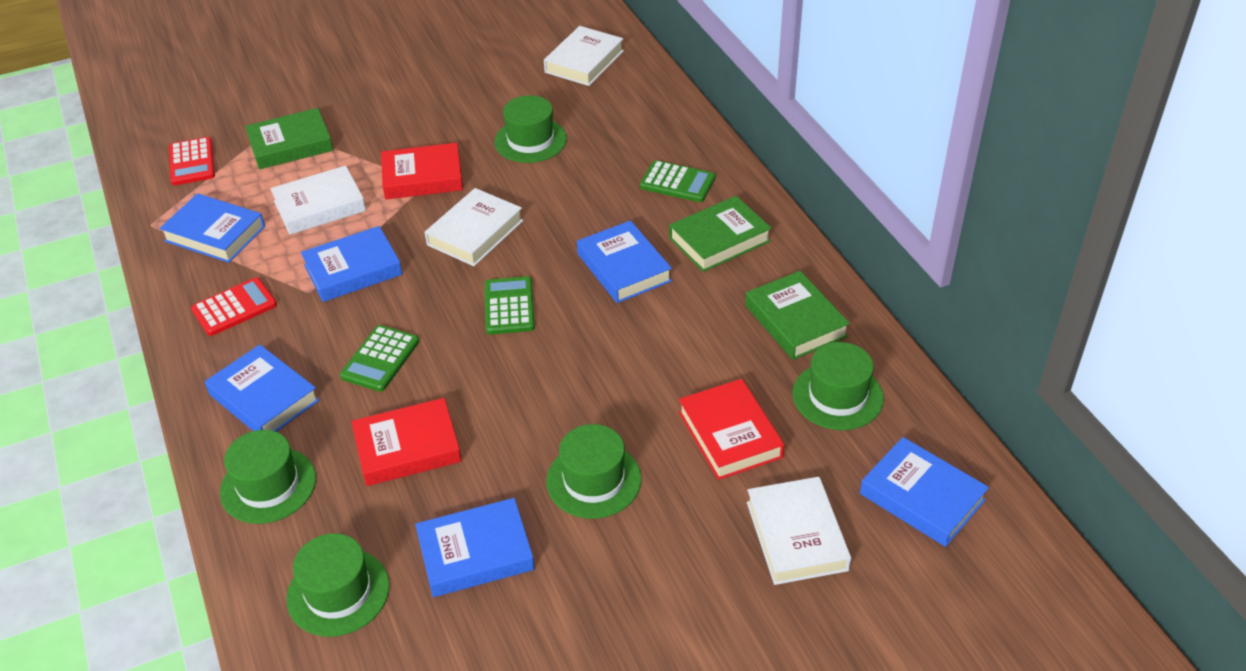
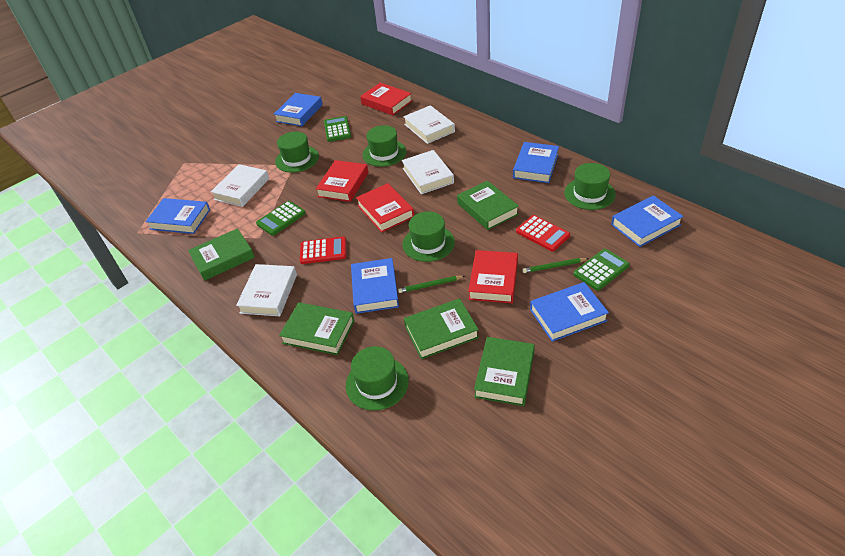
green book: [245,108,333,169] [669,196,772,272] [745,271,850,360] = 3 -> [188,228,255,281] [279,302,354,355] [404,298,479,359] [457,181,519,230] [474,337,535,406] = 5
green pencil: none = 0 -> [398,276,465,293] [522,258,589,273] = 2
red book: [351,398,462,486] [381,143,463,200] [679,379,784,480] = 3 -> [316,160,368,202] [356,183,414,232] [360,83,412,115] [468,250,518,303] = 4

